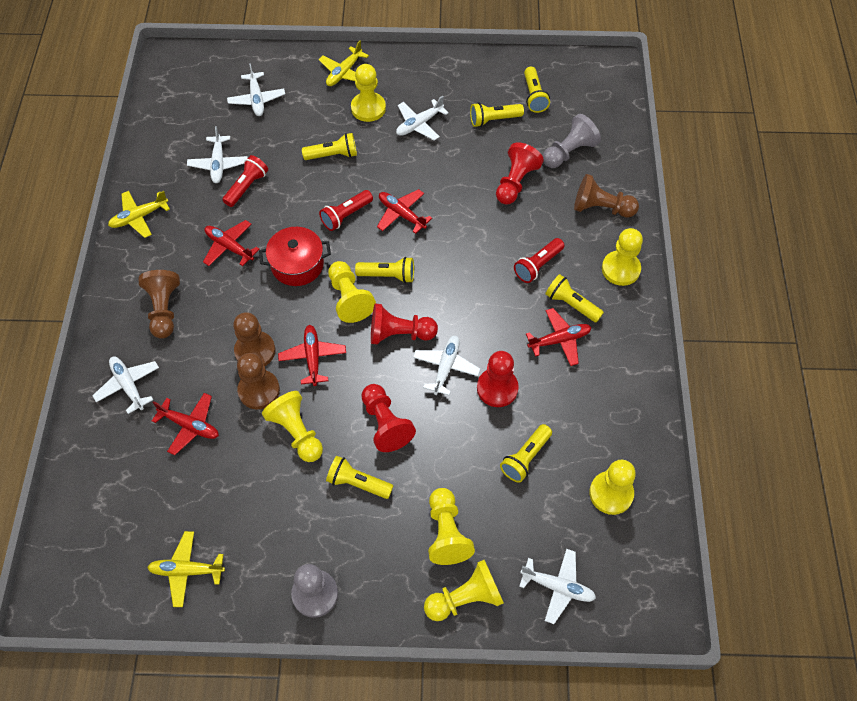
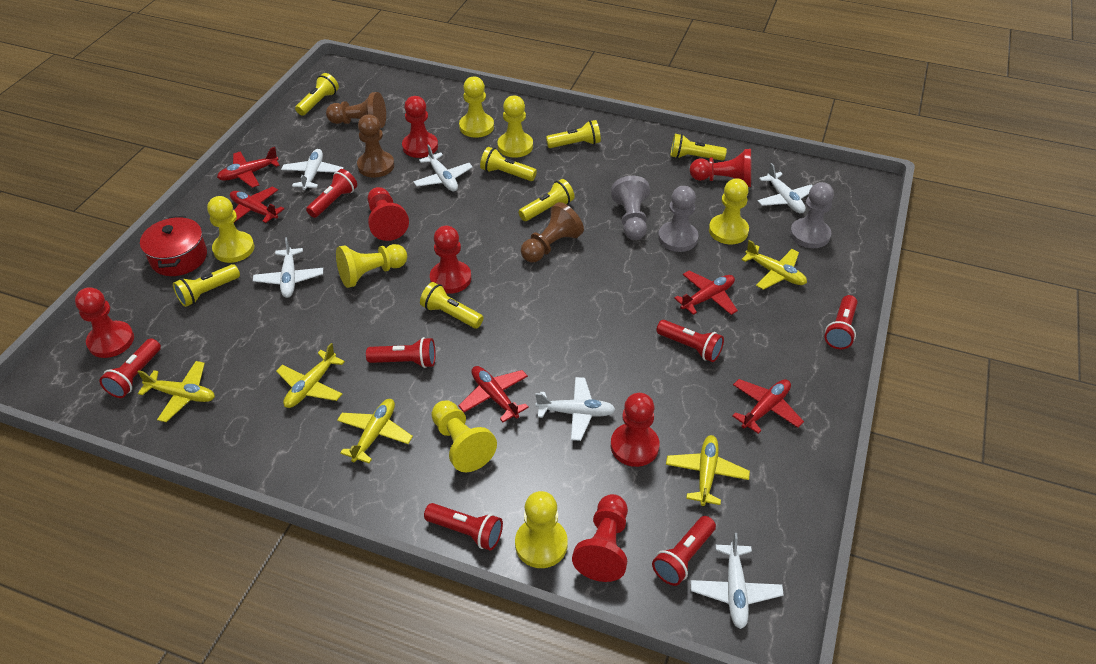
brown pawn: [139,270,180,339] [233,312,275,366] [237,353,280,409] [574,174,639,217] = 4 -> [326,92,386,128] [357,115,394,178] [521,202,584,262] = 3
grey pawn: [291,564,338,618] [543,114,601,168] = 2 -> [611,176,650,240] [658,186,698,252] [790,182,834,248] = 3
red flashlight: [222,155,268,207] [319,190,373,231] [514,238,564,283] = 3 -> [99,338,161,398] [306,169,357,218] [366,337,436,368] [424,503,503,550] [652,516,716,586] [656,320,724,362] [825,295,858,349] = 7
red pawn: [361,384,416,452] [371,304,438,345] [477,351,519,407] [496,142,544,205] = 4 -> [75,287,134,358] [368,187,409,241] [402,96,438,158] [430,226,471,294] [572,494,628,582] [611,393,659,467] [690,149,751,187] = 7
yellow plane: [108,191,170,238] [147,531,225,607] [319,40,369,86] = 3 -> [137,361,215,422] [276,343,345,408] [337,399,413,463] [666,435,750,506] [741,240,807,290] = 5

